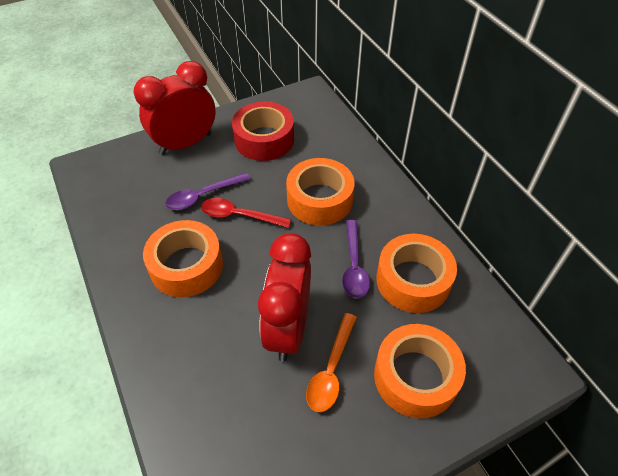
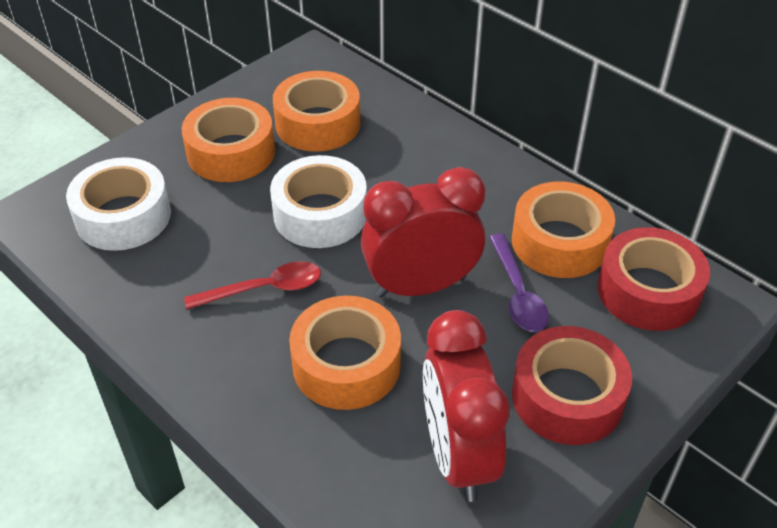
orange spoon: [306,313,357,412] = 1 -> none = 0
purple spoon: [165,172,251,210] [342,220,370,299] = 2 -> [489,233,549,332] = 1
red tape: [232,102,294,161] = 1 -> [512,326,632,445] [597,227,710,331] = 2
white tape: none = 0 -> [66,157,171,251] [270,155,367,248] = 2

